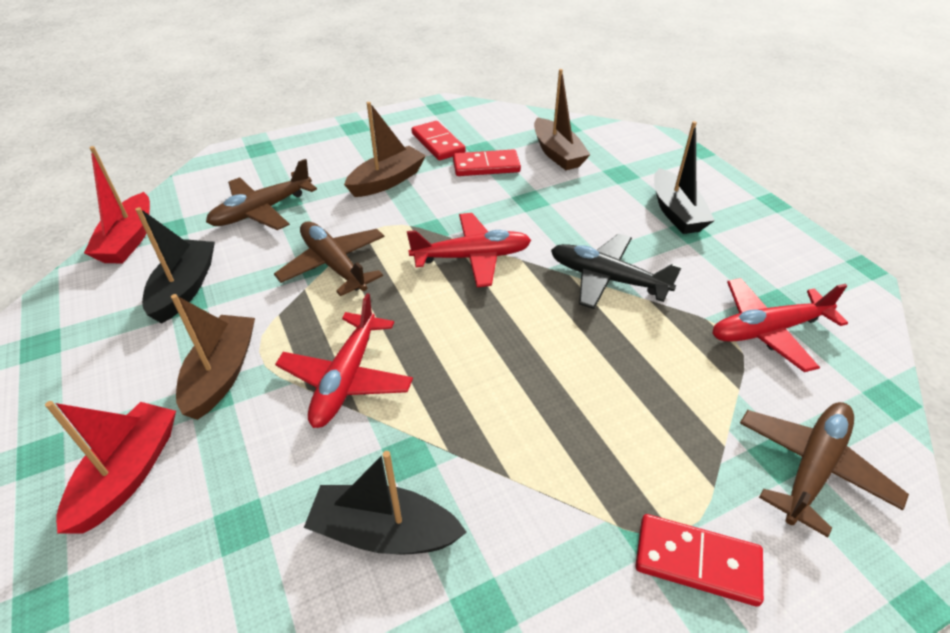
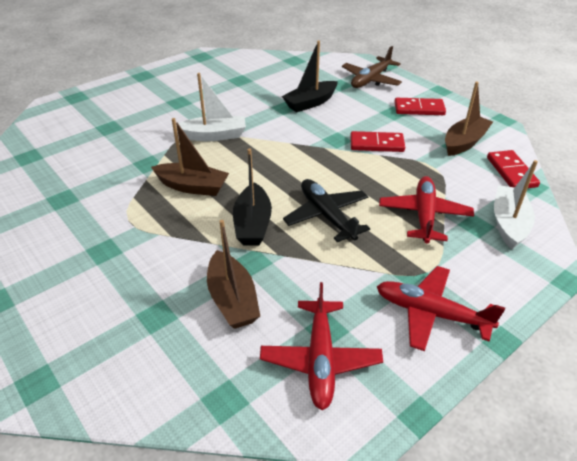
black boat: [135,207,215,324] [304,451,467,555] [654,121,715,234] = 3 -> [233,149,272,245] [282,41,338,112] = 2
brown plane: [206,159,317,230] [274,221,384,296] [740,402,909,537] = 3 -> [342,46,402,88] = 1
red boat: [45,401,176,533] [84,146,150,263] = 2 -> none = 0
white boat: none = 0 -> [176,73,246,141] [494,160,538,250] = 2

